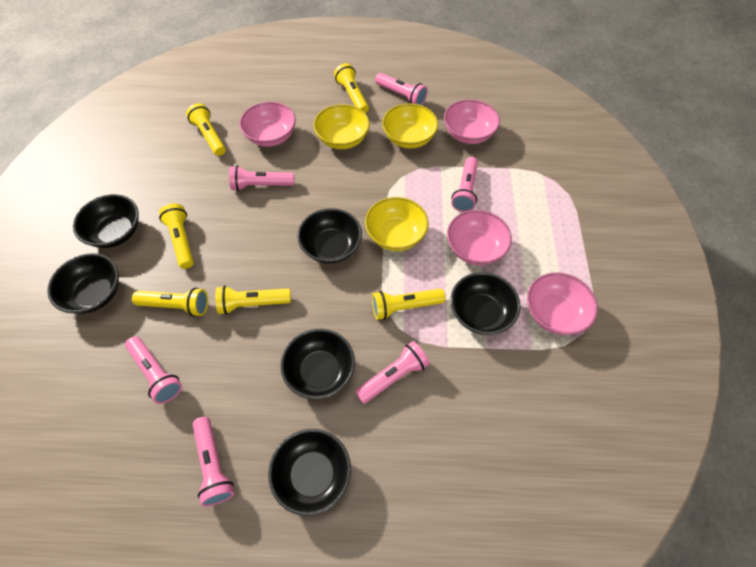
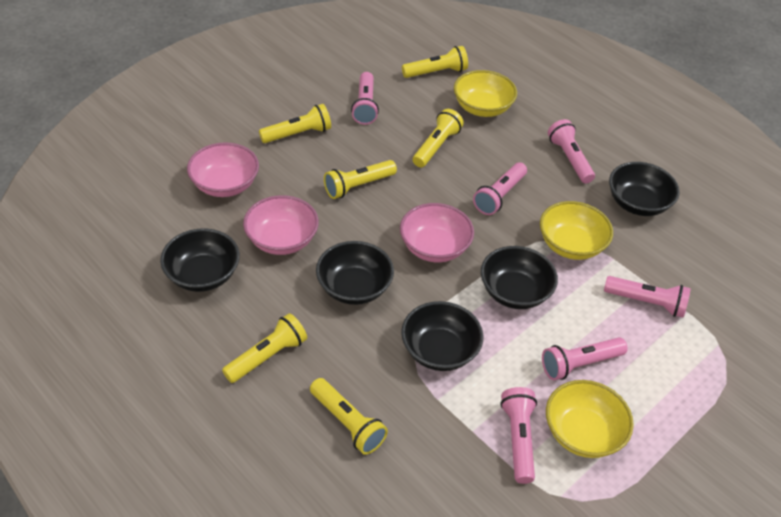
black bowl: [47,253,119,314] [73,194,139,248] [268,429,351,516] [280,329,355,400] [297,208,362,264] [450,272,521,335] = 6 -> [160,228,240,292] [316,241,394,305] [401,301,484,371] [481,246,558,309] [609,162,680,216] = 5
pink bowl: [239,102,296,147] [444,99,500,144] [447,210,512,265] [527,272,598,335] = 4 -> [187,143,259,197] [243,195,319,255] [400,203,474,262] = 3

